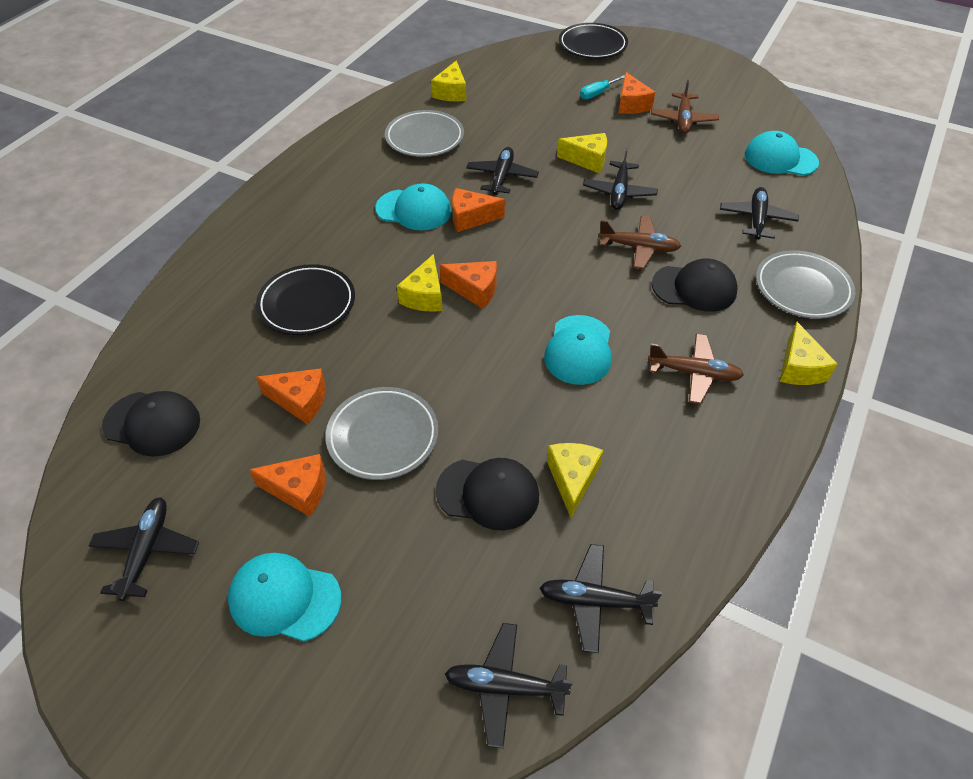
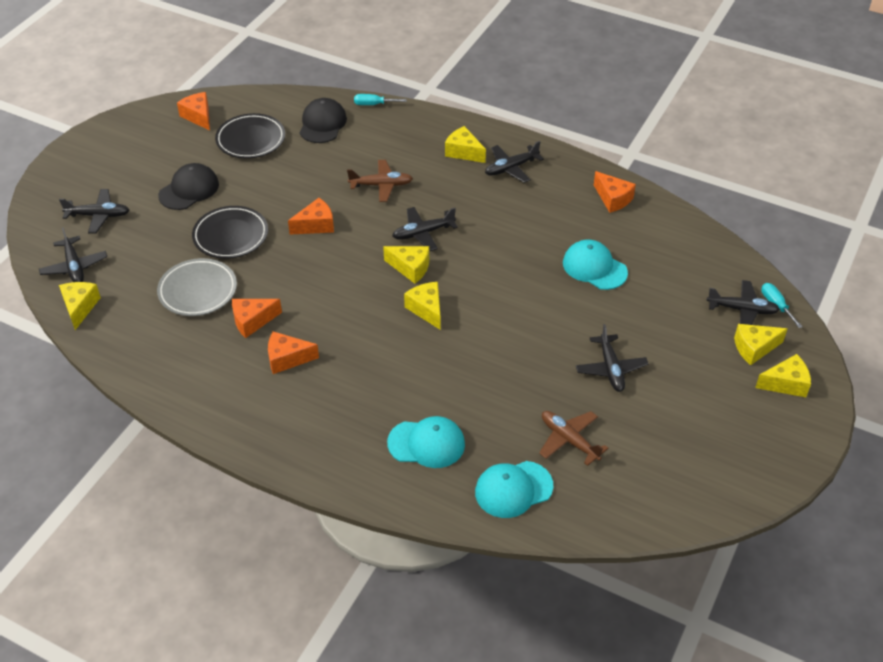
black cap: [102,391,200,457] [436,458,539,530] [652,258,738,312] = 3 -> [158,163,219,210] [299,98,347,143] = 2
brown plane: [598,216,681,269] [648,334,744,405] [651,80,719,134] = 3 -> [347,160,413,202] [539,411,609,466] = 2
grey plate: [325,387,438,480] [385,110,464,157] [756,250,856,319] = 3 -> [157,258,237,316] = 1
turquoise cap: [228,553,342,641] [375,183,451,231] [544,315,612,385] [745,131,819,176] = 4 -> [387,416,465,468] [475,461,553,518] [563,240,628,290] = 3
turquoise screwdriver: [580,75,625,100] = 1 -> [354,94,407,105] [761,283,803,328] = 2
yellow cheese: [397,254,442,312] [431,61,466,101] [547,443,603,518] [557,133,607,173] [779,322,837,385] = 5 -> [59,282,101,330] [383,246,429,284] [404,282,441,330] [445,126,486,163] [734,324,787,365] [755,354,811,397] = 6

